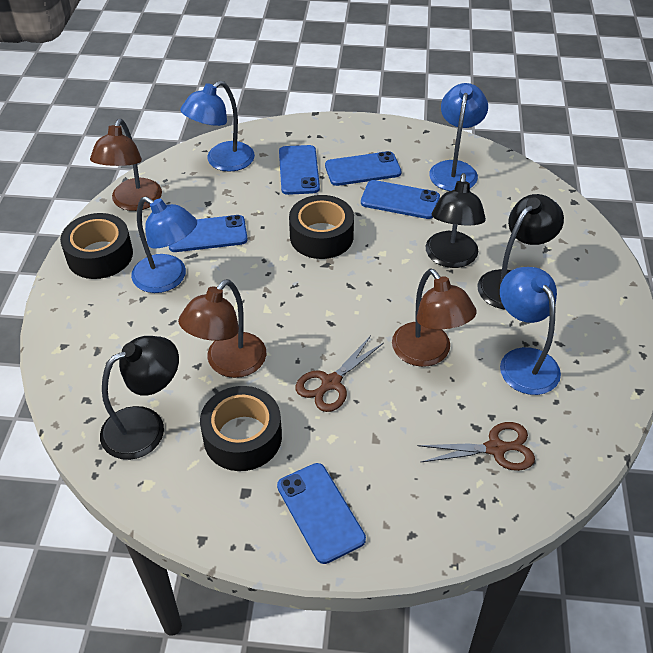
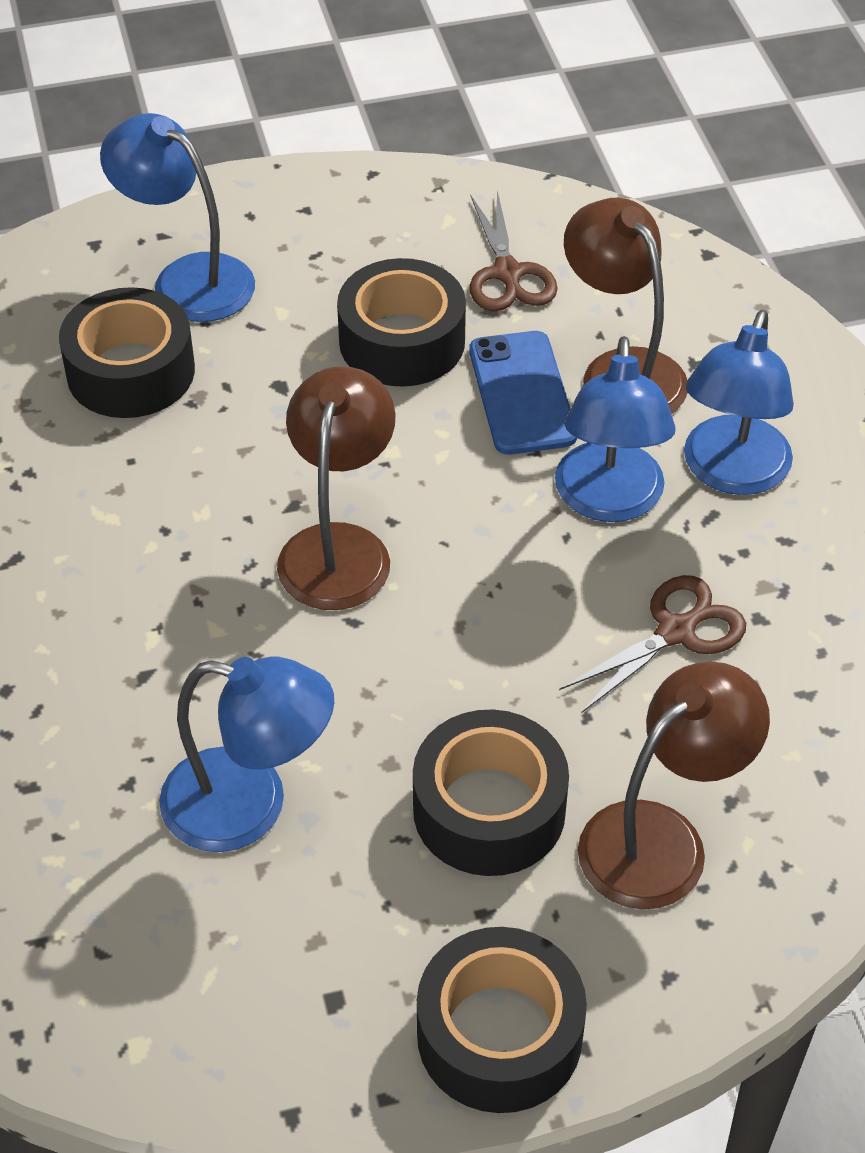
black lamp: [100,336,179,460] [426,173,486,268] [478,194,564,310] = 3 -> none = 0
black tape: [60,213,133,279] [200,386,282,471] [289,195,354,259] = 3 -> [59,287,195,418] [337,258,466,387] [413,709,569,876] [417,927,587,1113] = 4
blue phone: [169,215,248,252] [277,463,366,564] [279,145,320,195] [325,151,402,186] [361,180,440,219] = 5 -> [469,331,577,455] = 1

